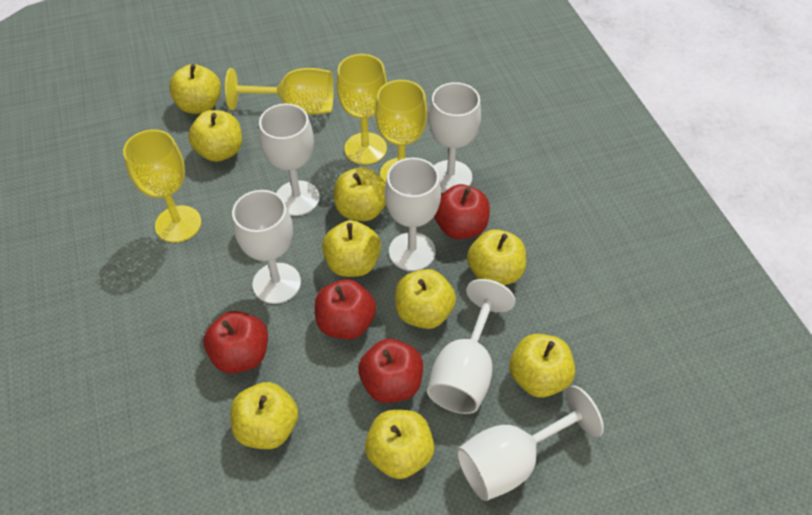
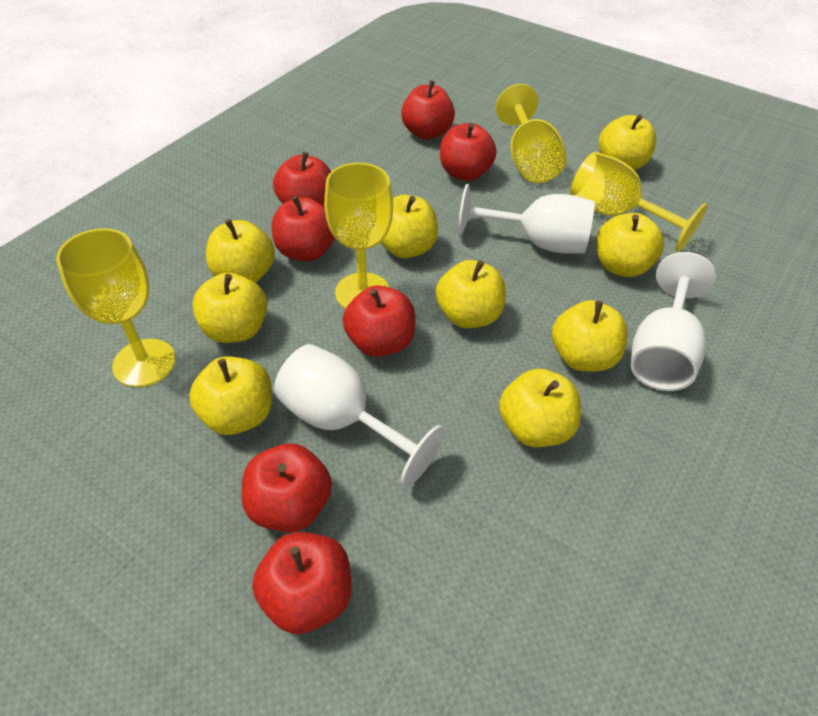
red apple: [204,311,268,373] [314,279,376,340] [358,339,423,403] [434,184,490,239] = 4 -> [242,444,332,532] [252,532,352,634] [272,196,335,261] [273,152,331,206] [343,285,415,357] [401,80,455,140] [440,123,497,181] = 7
white goblet: [232,190,301,304] [259,104,320,216] [385,158,441,271] [427,279,515,414] [429,82,481,193] [457,386,604,501] = 6 -> [274,344,445,487] [458,184,595,254] [631,252,716,391] = 3

